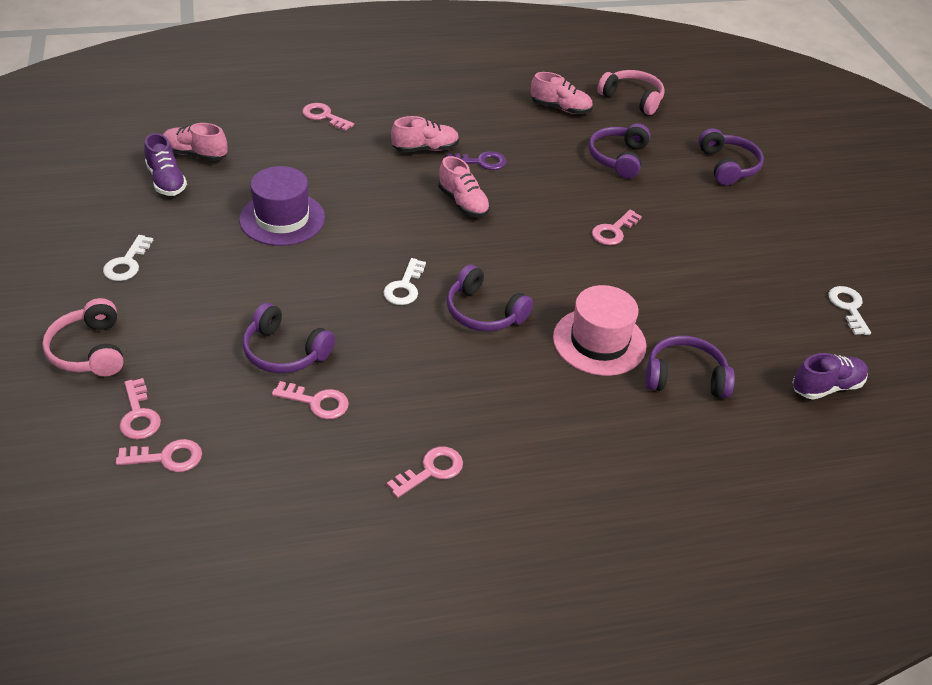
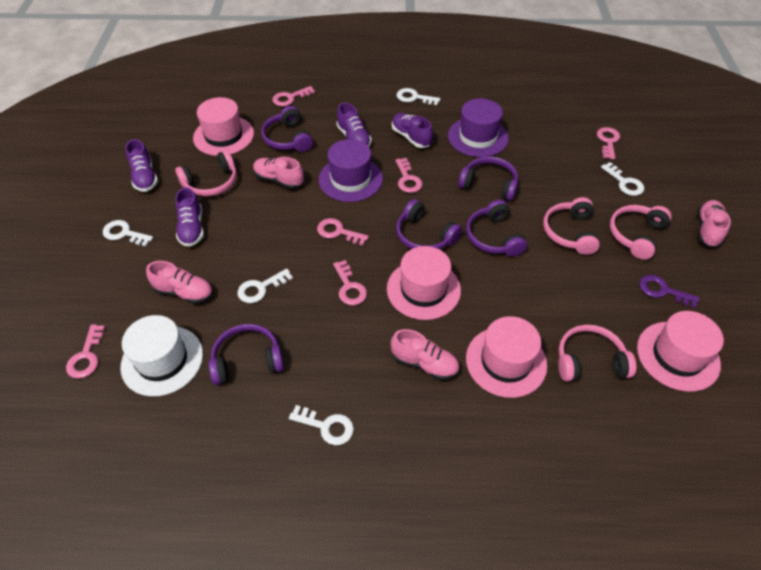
pink hat: [553,285,647,376] = 1 -> [193,97,254,156] [387,246,461,320] [466,316,547,398] [637,311,724,392] = 4
pink headphones: [42,298,124,376] [597,70,665,115] = 2 -> [175,150,237,196] [543,197,600,255] [558,325,636,382] [610,205,672,260] = 4
purple hat: [239,166,325,246] = 1 -> [318,139,383,202] [448,98,509,157] = 2
purple shoe: [144,133,187,196] [793,353,868,400] = 2 -> [125,139,158,192] [175,187,204,247] [337,103,372,147] [392,113,433,148] = 4
white hat: none = 0 -> [120,315,203,396] = 1
white key: [103,235,153,281] [383,258,426,305] [828,286,871,335] = 3 -> [103,220,153,246] [238,268,293,303] [289,405,354,445] [397,88,440,105] [601,162,644,196] = 5

